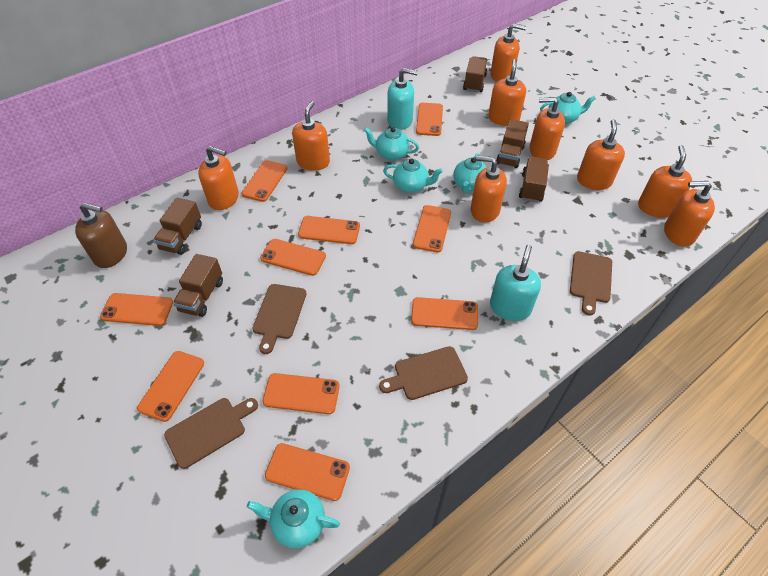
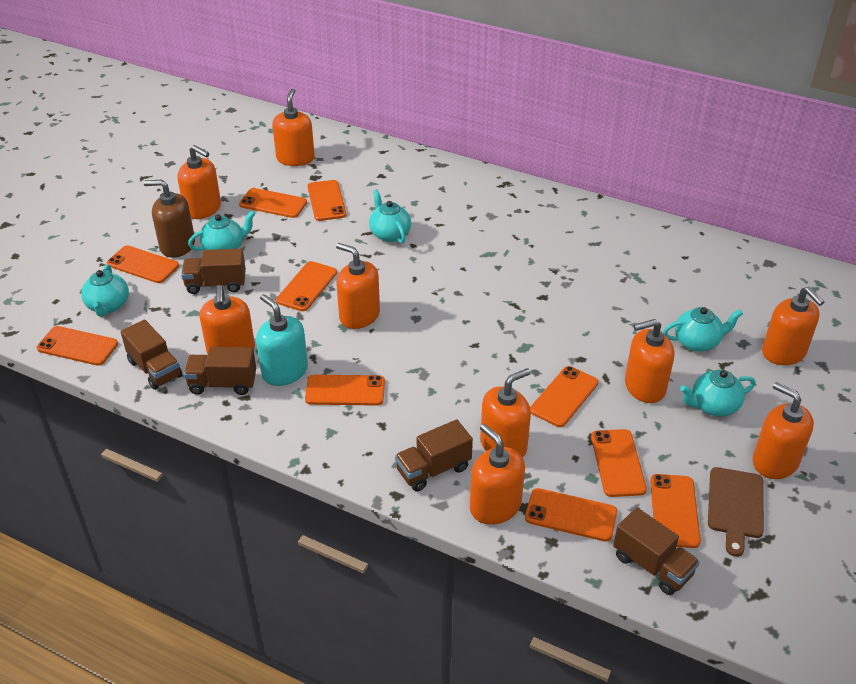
brown cutting board: [164,398,258,469] [252,284,307,354] [379,346,468,400] [570,251,612,316] = 4 -> [708,467,764,557] = 1
turquoise soap dispenser: [387,68,418,130] [490,245,541,321] = 2 -> [256,294,308,386] = 1

